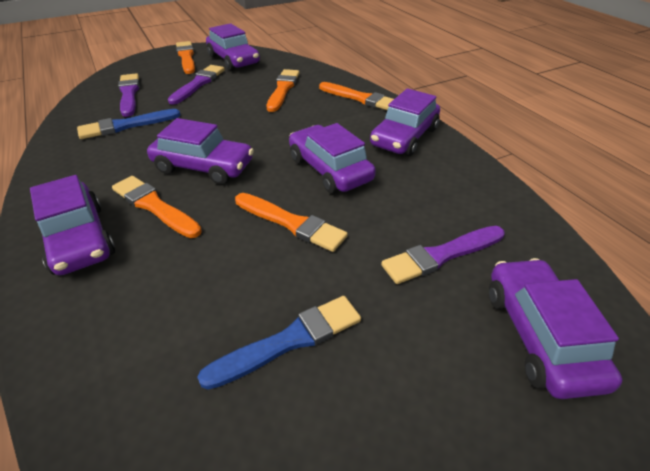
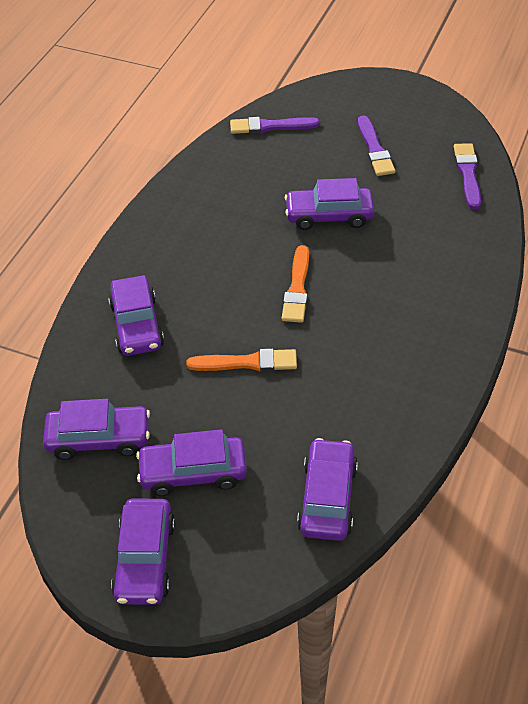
blue brush: [77,109,181,139] [197,296,361,390] = 2 -> none = 0
orange brush: [112,176,202,238] [176,41,195,74] [235,193,348,252] [267,69,300,112] [319,82,394,110] = 5 -> [186,349,297,372] [282,245,309,323] = 2

